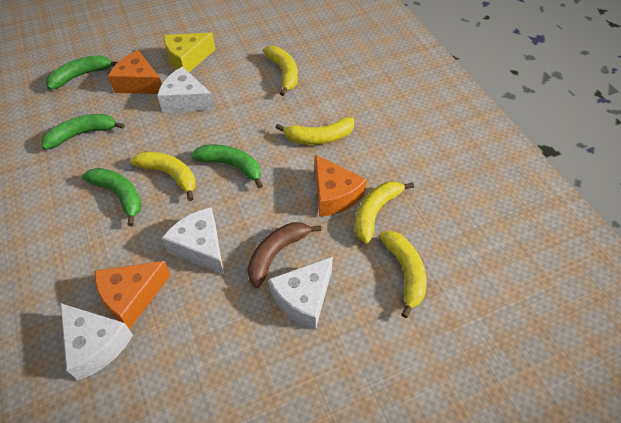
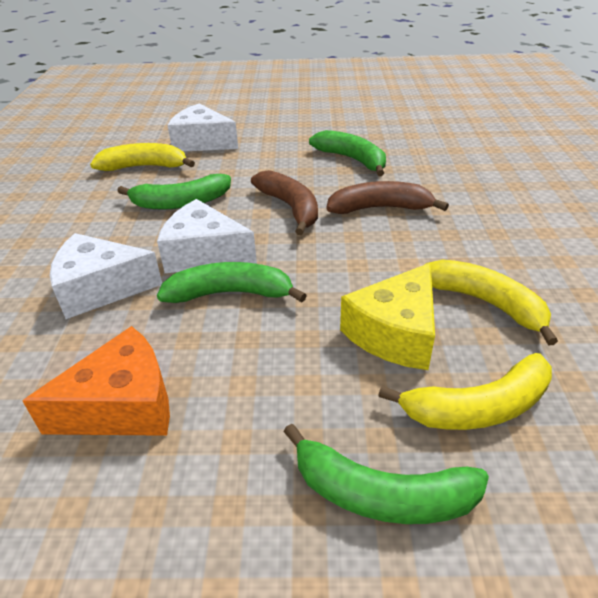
brown banana: [247,222,321,288] = 1 -> [251,170,318,235] [326,181,449,214] = 2
orange cheese: [95,261,171,330] [108,50,162,94] [315,154,367,217] = 3 -> [22,326,170,436] = 1
white cheese: [60,303,133,380] [157,67,215,112] [162,207,224,274] [269,257,333,330] = 4 -> [50,233,162,319] [157,199,257,273] [167,103,238,152] = 3
yellow banana: [130,151,196,201] [263,46,298,96] [276,117,354,145] [355,181,414,244] [379,231,427,318] = 5 -> [90,143,195,171] [378,353,552,430] [426,260,558,346] = 3

